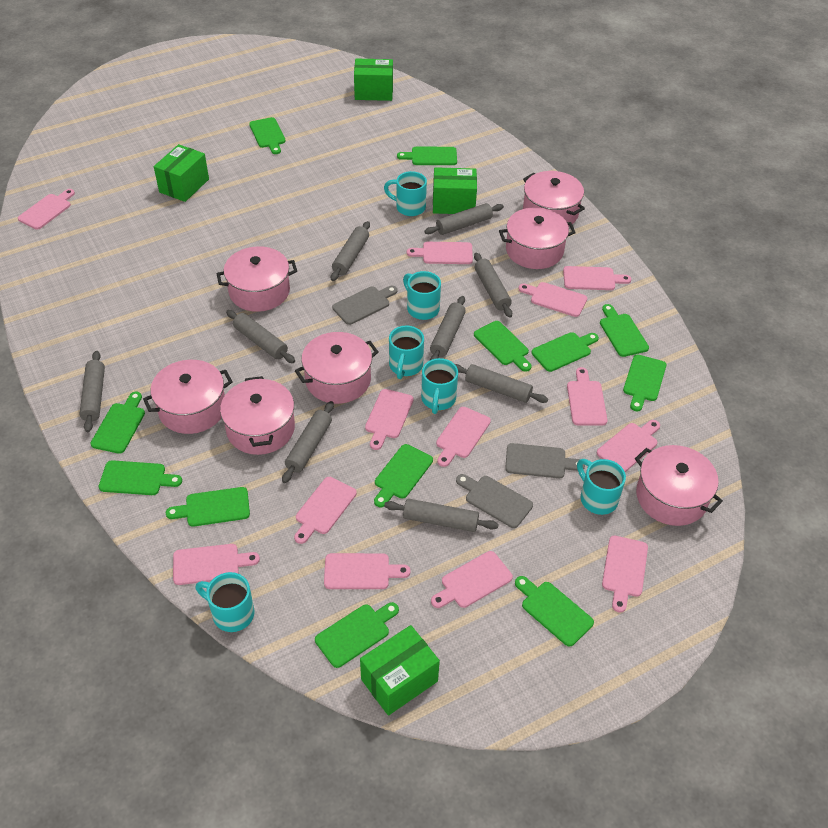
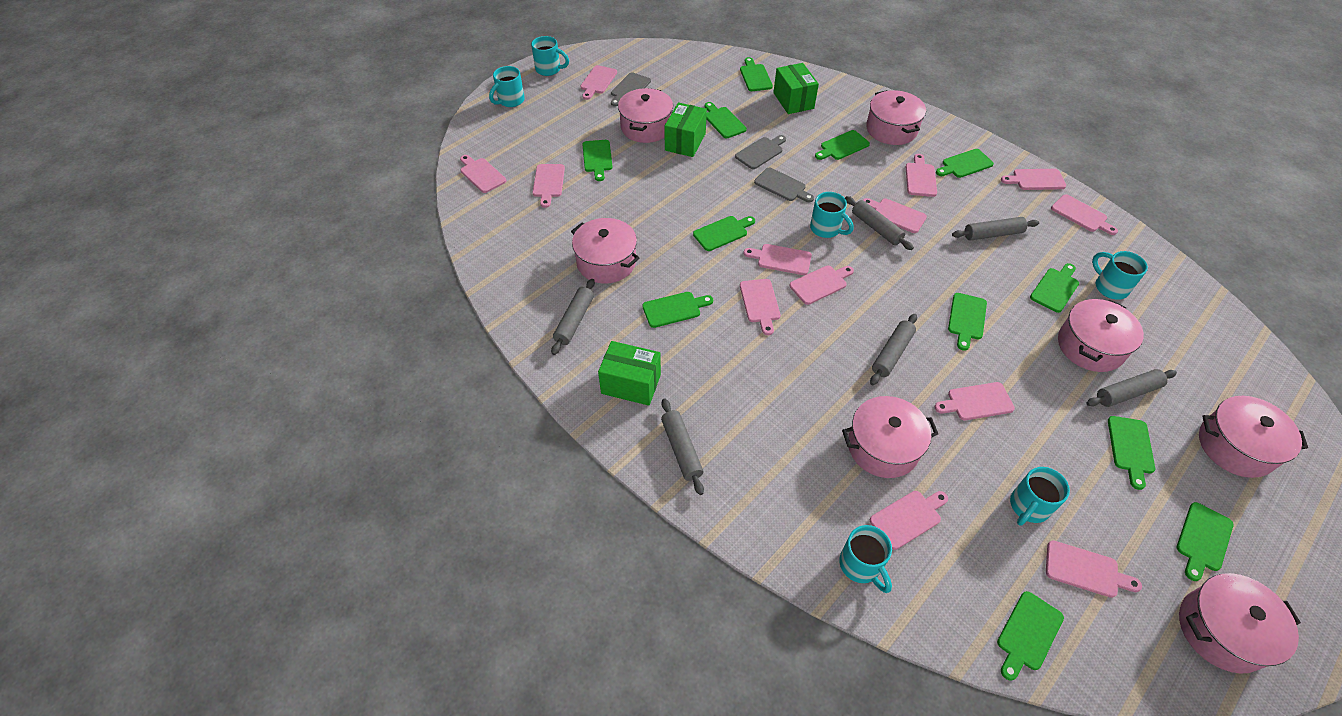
green box: [154,144,209,202] [354,59,393,101] [360,625,440,716] [433,167,477,214] = 4 -> [598,341,661,406] [665,102,707,157] [773,63,819,114] = 3
grey rolling pin: [79,351,105,432] [226,310,295,363] [282,401,334,483] [331,221,370,281] [384,498,499,532] [424,203,504,235] [430,296,466,360] [455,364,548,403] [474,253,512,318] = 9 -> [551,279,595,355] [661,398,704,495] [845,196,914,250] [870,314,917,385] [952,217,1039,241] [1086,369,1177,407] = 6

